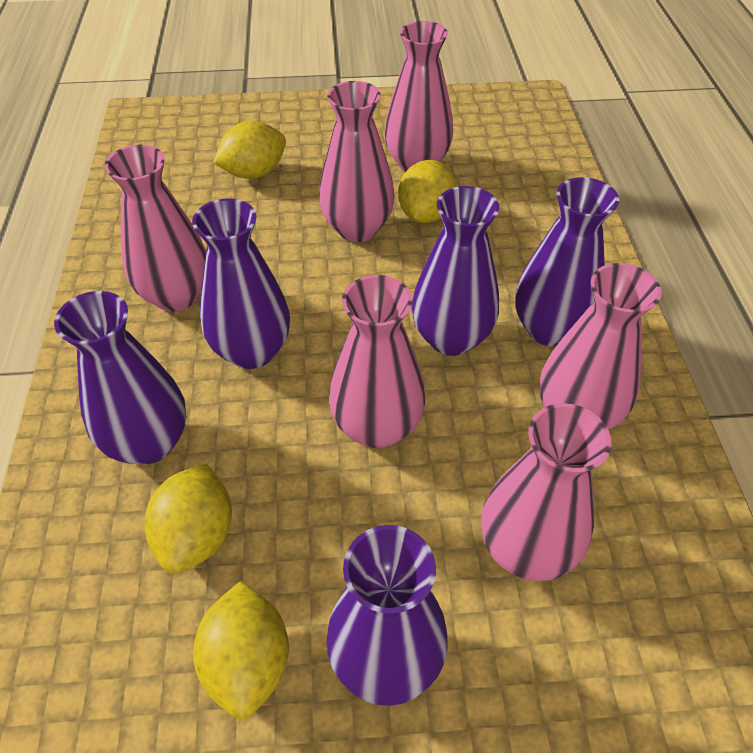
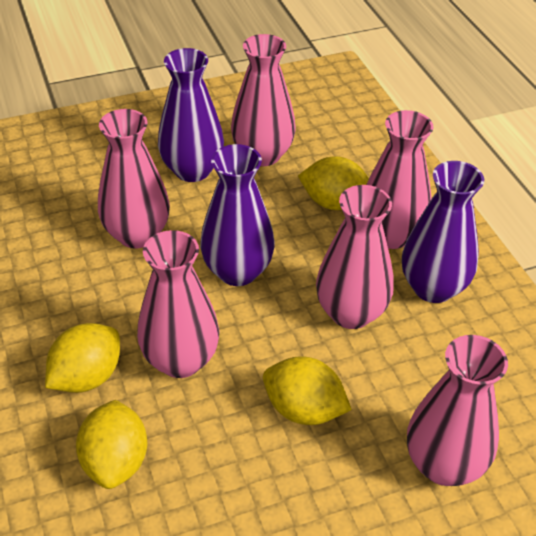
purple vase: [54,291,186,465] [192,199,290,369] [326,525,448,706] [412,186,499,356] [515,177,619,347] = 5 -> [158,48,224,182] [200,144,275,286] [402,161,484,303] = 3

